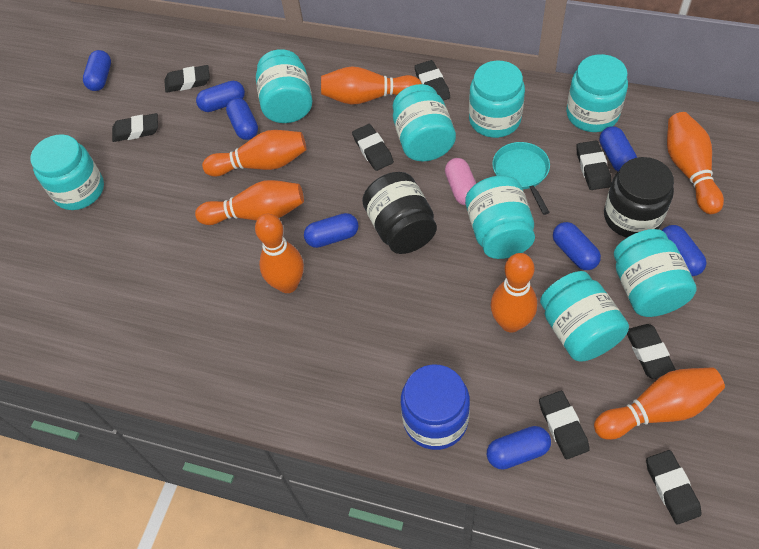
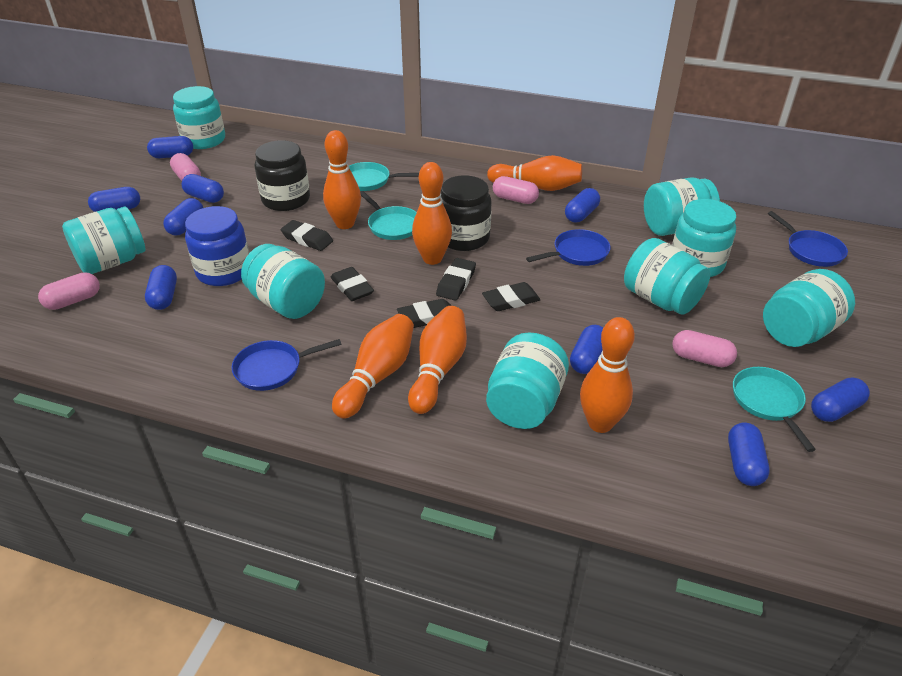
black eraser: [112,113,158,142] [164,65,210,93] [352,124,394,171] [414,60,450,101] [539,391,590,459] [576,141,611,190] [627,324,676,379] [646,450,701,525] = 8 -> [281,220,333,251] [331,267,374,301] [397,299,451,328] [436,258,476,301] [482,282,540,311] = 5
blue capsule: [83,50,111,91] [196,81,245,112] [226,98,258,140] [304,213,359,248] [487,426,551,470] [553,222,601,270] [600,126,637,171] [662,225,707,276] = 8 -> [88,187,140,212] [145,265,177,310] [147,136,193,158] [163,198,203,236] [181,174,224,203] [565,188,600,223] [570,325,603,374] [728,423,770,486] [811,377,870,422] = 9
blue pan: none = 0 -> [231,339,342,391] [526,229,611,266] [768,211,848,267] = 3
orange bowling pin: [195,180,304,225] [202,130,307,176] [255,214,304,293] [321,66,422,105] [491,253,537,333] [594,367,725,440] [667,112,724,214] = 7 -> [323,130,361,229] [332,314,414,418] [408,306,467,414] [412,162,452,265] [487,155,582,191] [580,317,635,433] = 6
pink capsule: [445,158,476,205] = 1 -> [38,272,100,310] [170,153,201,181] [493,176,539,204] [672,330,737,367] = 4
turquoise pan: [492,142,550,215] = 1 -> [349,162,419,191] [360,191,417,240] [733,367,816,452] = 3

